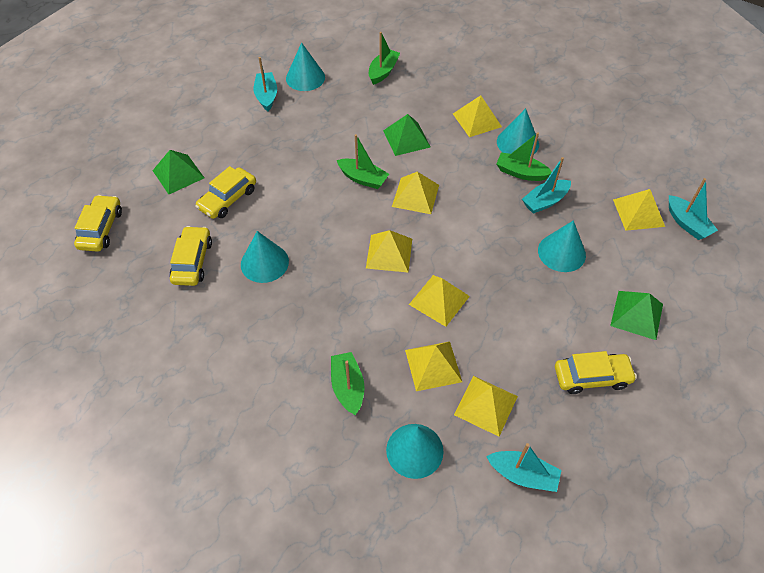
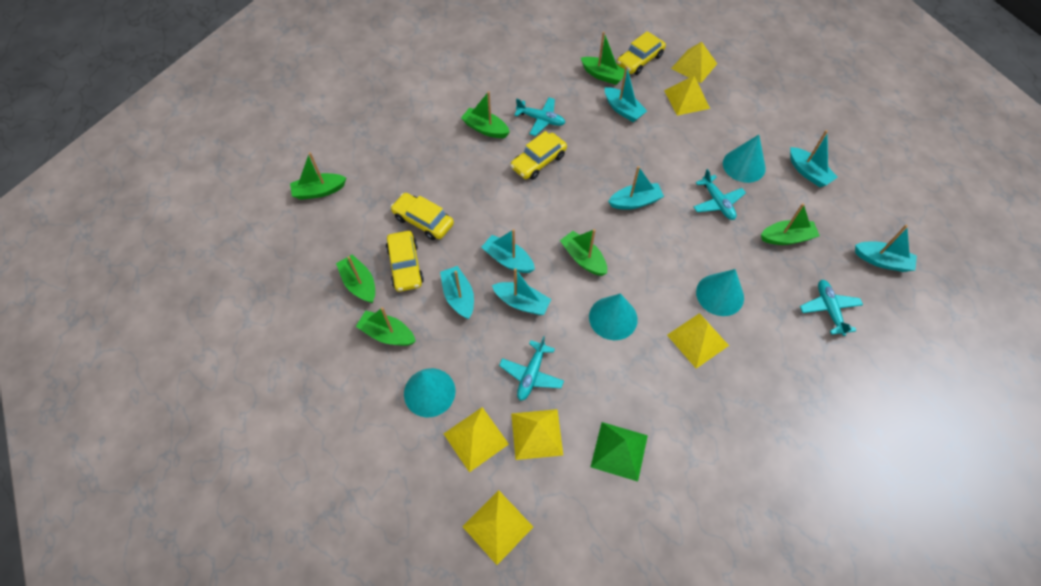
green boat: [331,352,364,415] [337,134,389,189] [369,32,400,85] [496,132,552,181] = 4 -> [290,152,346,200] [336,254,375,303] [356,307,416,346] [461,91,510,138] [560,229,607,276] [581,32,625,85] [761,203,820,245] = 7
green pyramid: [153,150,204,194] [383,114,430,156] [610,291,663,340] = 3 -> [591,422,648,482] = 1
turquoise boat: [254,57,277,111] [486,443,562,492] [522,157,571,214] [669,178,718,240] = 4 -> [440,266,474,319] [481,229,535,273] [492,268,551,315] [605,66,647,122] [608,166,664,210] [790,130,838,187] [855,225,917,272] = 7
turquoise cone: [241,231,289,283] [286,42,325,91] [386,424,443,479] [497,108,539,156] [538,220,586,272] = 5 -> [404,368,456,417] [589,294,638,340] [696,269,744,316] [723,135,766,183] = 4
turquoise plane: none = 0 -> [499,336,564,401] [514,97,565,136] [693,169,746,220] [800,280,863,336] = 4
yellow pyramid: [366,230,412,273] [392,172,439,214] [405,342,462,391] [409,275,470,327] [453,95,502,137] [454,376,518,437] [613,189,665,231] = 7 -> [443,407,509,472] [462,490,533,565] [511,409,563,460] [664,76,710,116] [667,313,729,369] [671,42,717,83] = 6

